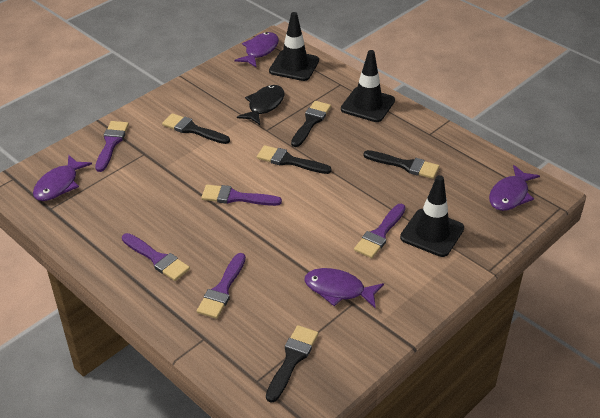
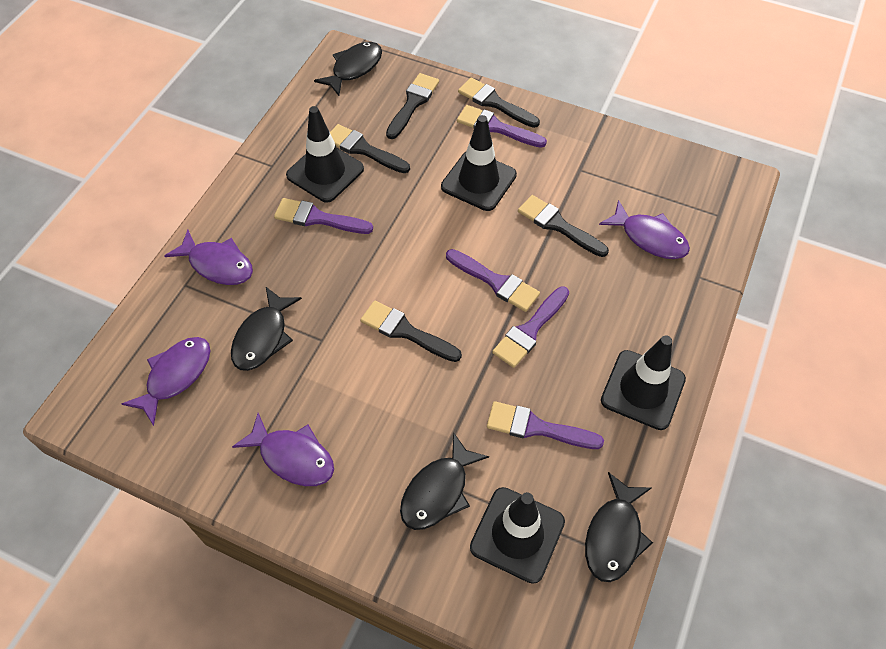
black fish: [237,85,285,125] = 1 -> [231,287,302,371] [314,42,382,96] [400,432,489,530] [585,472,653,582] = 4
black traffic cone: [269,12,319,81] [341,50,395,122] [400,175,464,257] = 3 -> [286,106,364,203] [441,115,517,211] [470,487,565,584] [601,335,686,430] = 4

